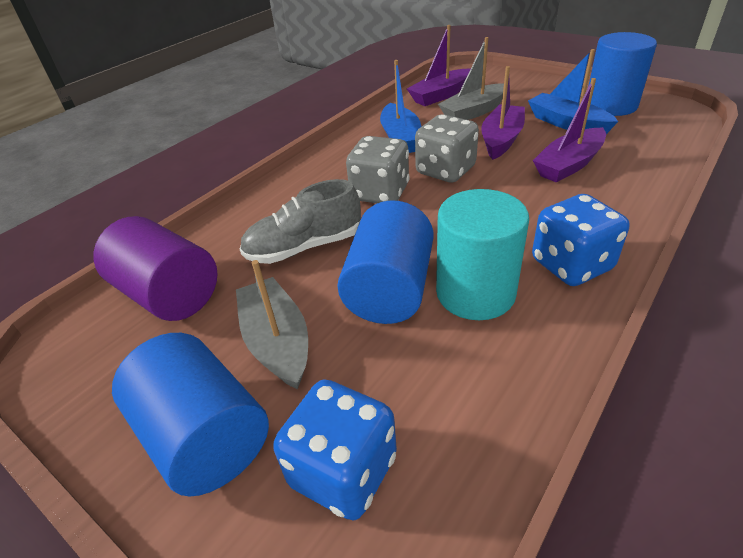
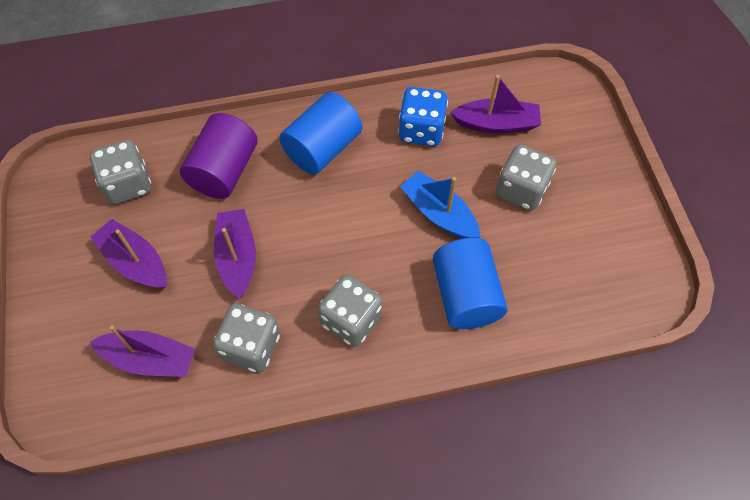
blue boat: [380,60,421,153] [528,49,618,134] = 2 -> [400,171,480,239] = 1
blue cylinder: [112,333,269,497] [337,200,433,324] [588,32,657,116] = 3 -> [279,92,362,175] [433,238,508,329] = 2
blue dice: [273,379,397,520] [532,194,629,286] = 2 -> [398,87,448,146] = 1
grey boat: [236,260,308,390] [438,37,504,120] = 2 -> none = 0
grey dice: [346,136,410,203] [415,114,479,182] = 2 -> [90,140,151,204] [213,304,280,372] [318,275,382,347] [496,144,556,211] = 4
grey shoe: [240,179,361,264] = 1 -> none = 0
purple boat: [407,25,471,106] [481,66,525,160] [533,78,606,183] = 3 -> [90,325,195,377] [91,219,167,289] [214,209,256,299] [450,75,541,133] = 4
turquoise cylinder: [436,189,529,320] = 1 -> none = 0

